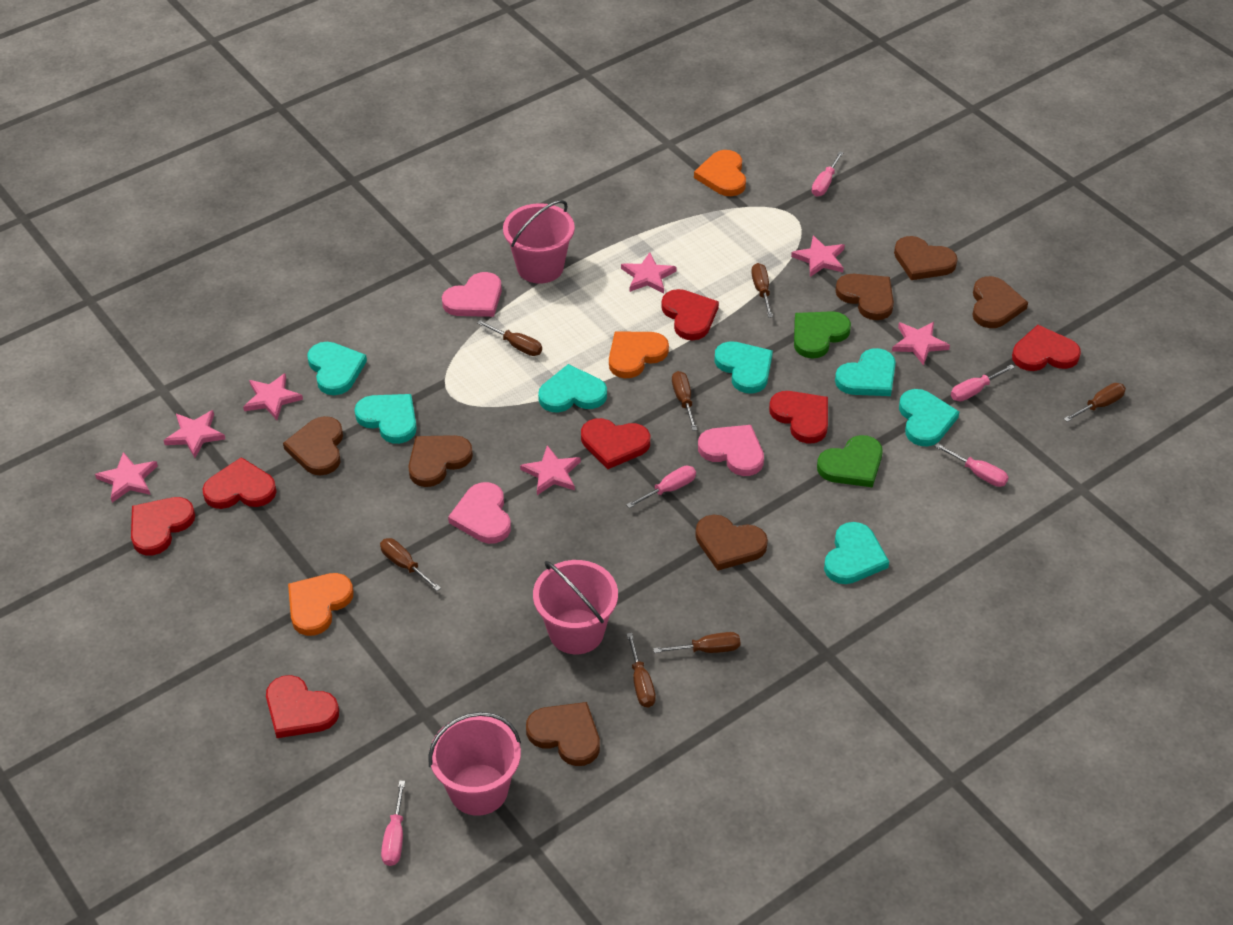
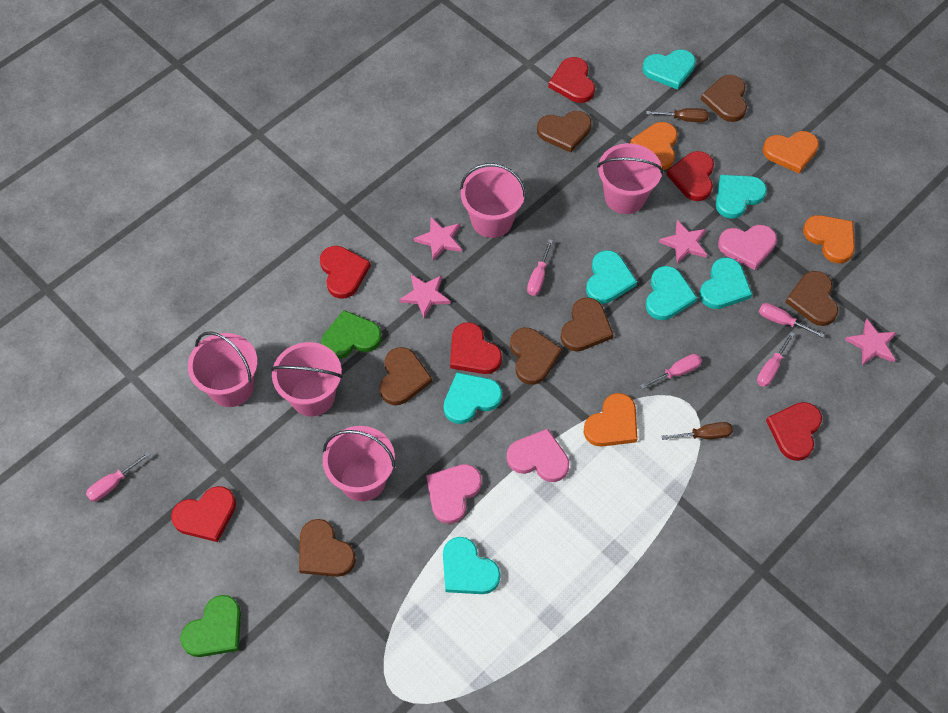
brown screwdriver: [380,538,441,591] [477,320,542,356] [627,633,656,707] [653,632,741,653] [672,371,697,431] [751,263,773,318] [1064,383,1126,422] = 7 -> [646,108,709,122] [662,422,733,440] = 2
orange heart: [288,573,353,636] [609,331,669,378] [694,150,746,196] = 3 -> [584,393,638,447] [630,122,678,170] [763,131,819,173] [803,215,855,263] = 4
pink bucket: [428,712,521,816] [503,200,575,284] [533,560,618,654] = 3 -> [188,331,258,407] [270,342,343,416] [323,426,395,501] [460,163,526,238] [597,143,663,214] = 5
pink star: [95,452,158,503] [164,410,225,458] [243,373,303,420] [520,445,581,495] [621,252,676,293] [791,236,845,277] [892,322,950,366] = 7 -> [399,275,451,319] [414,217,462,261] [659,220,707,264] [845,319,897,365] = 4
red heart: [131,497,195,555] [202,457,277,509] [266,675,339,738] [581,418,650,469] [661,289,719,341] [769,391,828,444] [1012,325,1081,371] = 7 -> [171,486,236,542] [320,246,371,299] [450,322,502,374] [548,57,595,103] [666,151,714,201] [766,402,822,461] = 6

